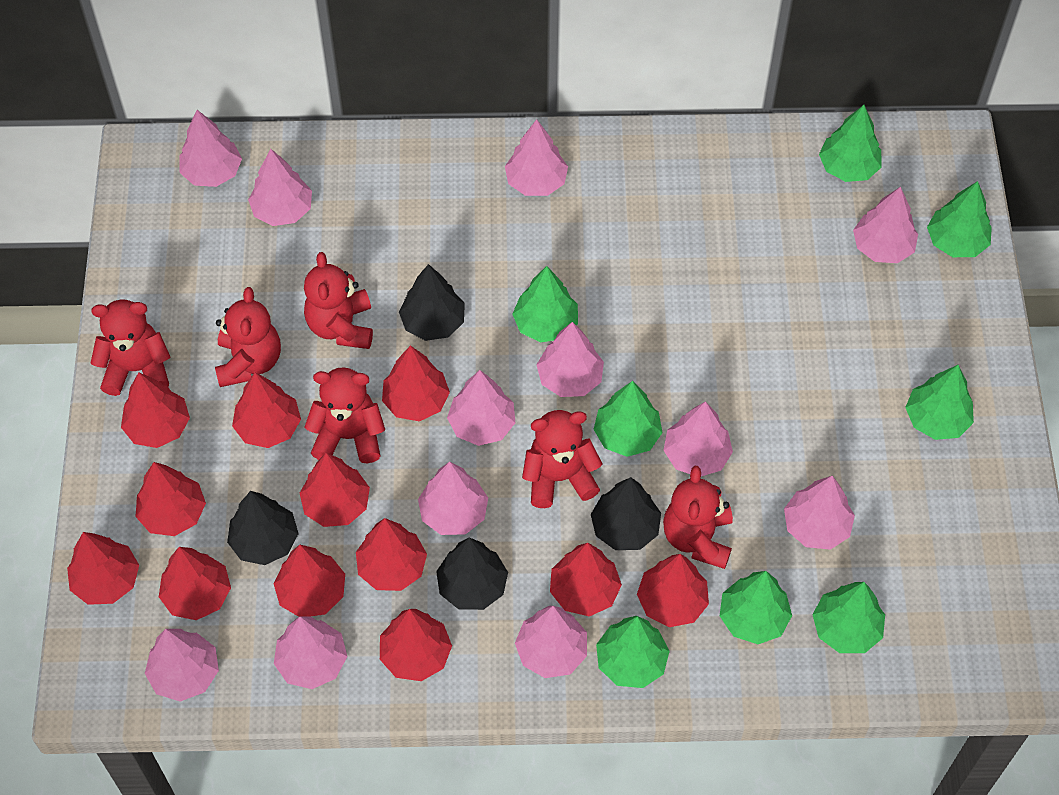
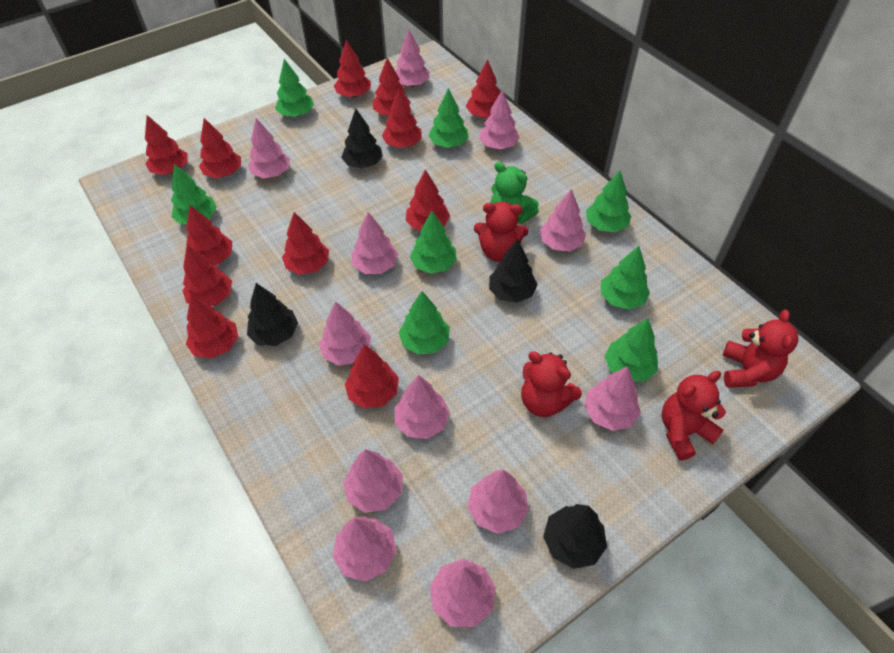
green teddy bear: none = 0 -> [490,162,539,224] = 1
red teddy bear: [90,299,170,396] [215,287,281,387] [304,252,373,349] [304,367,385,464] [522,410,603,508] [663,466,733,569] = 6 -> [474,202,528,262] [521,351,582,417] [661,371,726,461] [723,310,798,388] = 4

